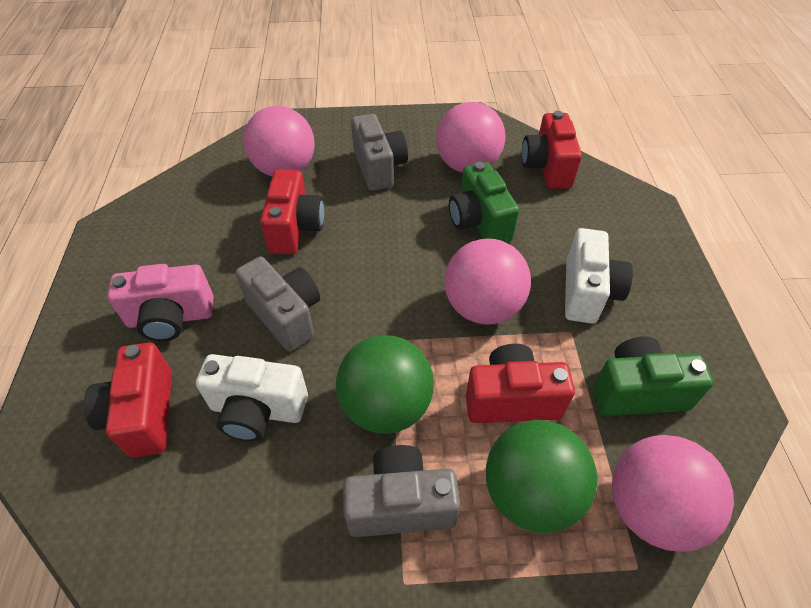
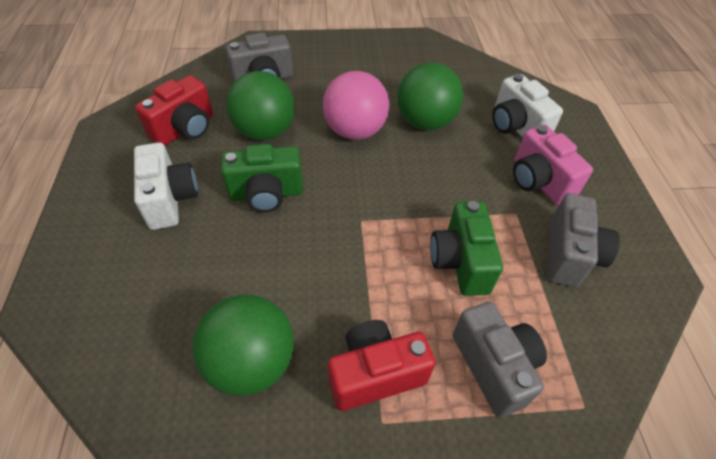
green ball: [336,335,434,434] [486,420,598,533] = 2 -> [193,294,294,396] [226,71,295,140] [398,63,463,130] = 3
pink ball: [244,106,315,176] [436,102,506,173] [444,239,531,324] [612,435,734,552] = 4 -> [323,71,390,140] = 1
red camera: [84,343,172,458] [260,169,324,254] [466,344,575,423] [522,111,582,189] = 4 -> [135,75,213,146] [328,320,436,411] = 2

